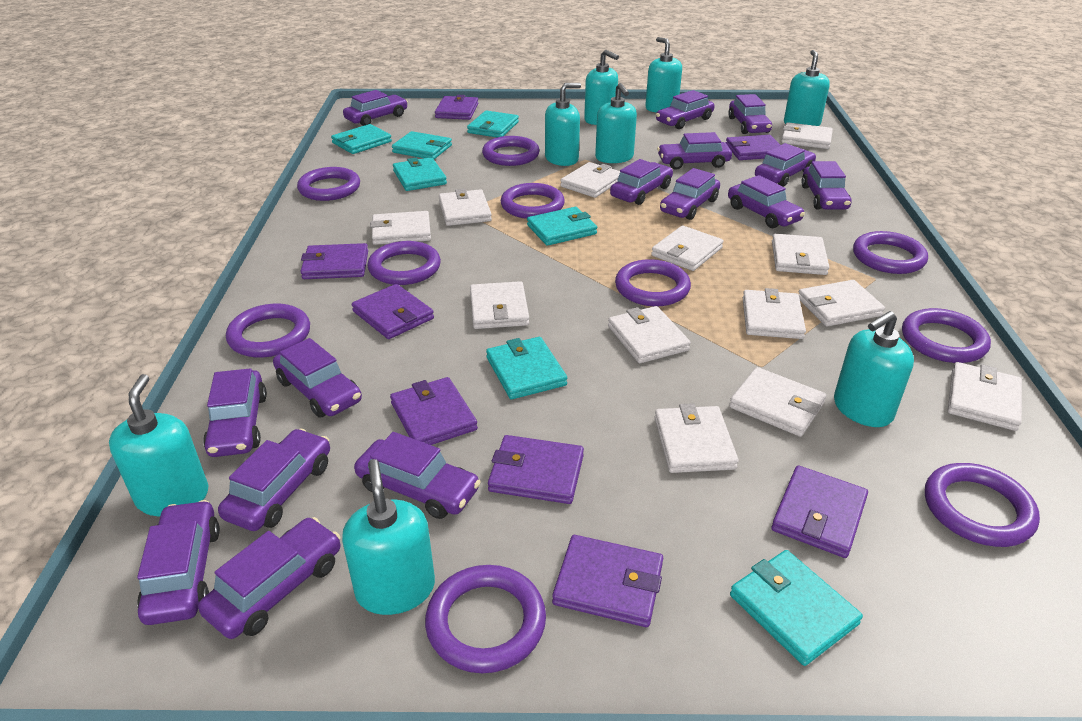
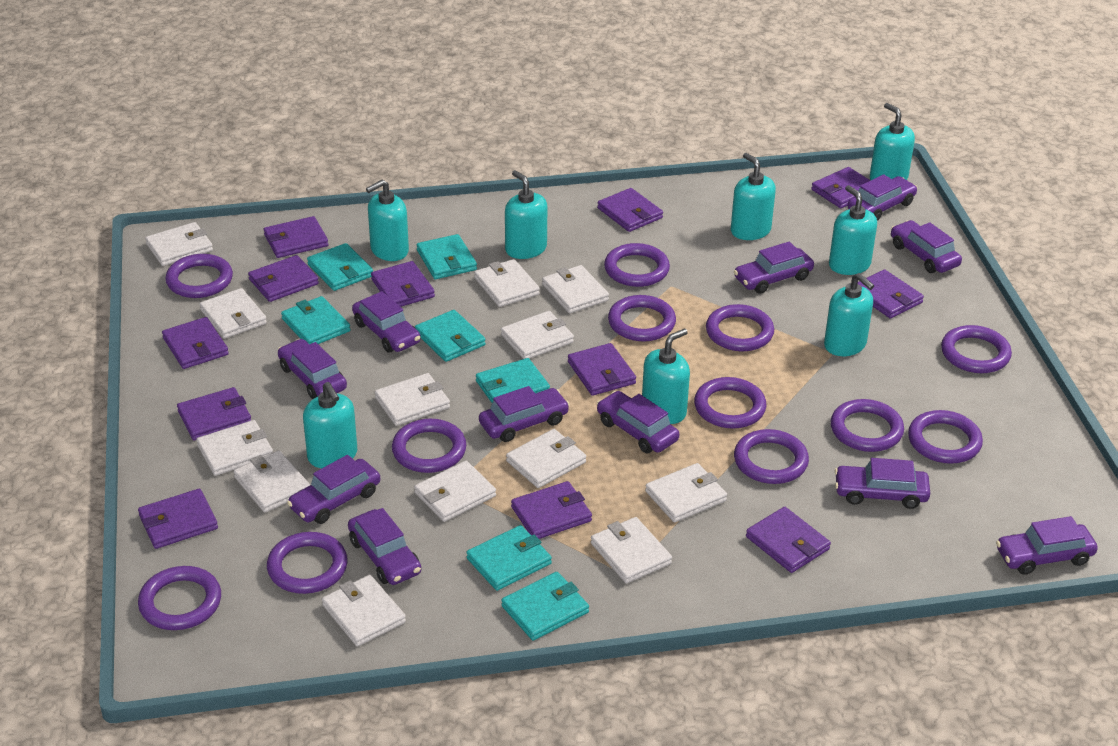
purple car: [137,500,220,625] [198,517,341,639] [203,368,267,457] [218,428,330,531] [273,338,362,418] [343,90,408,126] [354,432,481,519] [610,159,673,205] [656,90,715,129] [657,132,732,170] [660,168,720,220] [728,94,772,134] [728,175,805,228] [755,143,816,187] [801,161,852,210] = 15 -> [278,339,347,399] [287,455,380,524] [348,508,421,585] [352,291,421,353] [479,386,570,442] [597,391,679,453] [734,241,814,294] [835,458,930,509] [848,174,917,221] [891,220,962,273] [996,516,1098,575] = 11
purple ring: [226,304,310,358] [297,167,360,201] [368,241,441,285] [425,565,546,673] [482,136,539,166] [501,183,565,219] [615,259,691,306] [853,231,928,274] [902,308,991,363] [925,463,1040,547] = 10 -> [138,566,221,630] [165,254,233,298] [267,532,348,594] [392,419,466,473] [604,243,670,287] [608,295,676,341] [694,377,766,429] [706,304,774,351] [734,429,809,484] [831,399,904,452] [908,410,983,464] [941,325,1012,373] = 12
purple wallet: [300,243,368,279] [352,284,434,339] [390,377,478,445] [435,95,478,120] [488,435,584,504] [552,535,663,627] [726,135,780,160] [772,465,868,558] = 8 -> [138,489,218,549] [162,317,229,369] [177,387,251,440] [248,255,319,302] [264,216,328,258] [371,261,435,307] [511,481,592,539] [568,343,636,396] [597,188,663,232] [746,507,831,573] [811,167,871,208] [858,269,924,319] = 12

